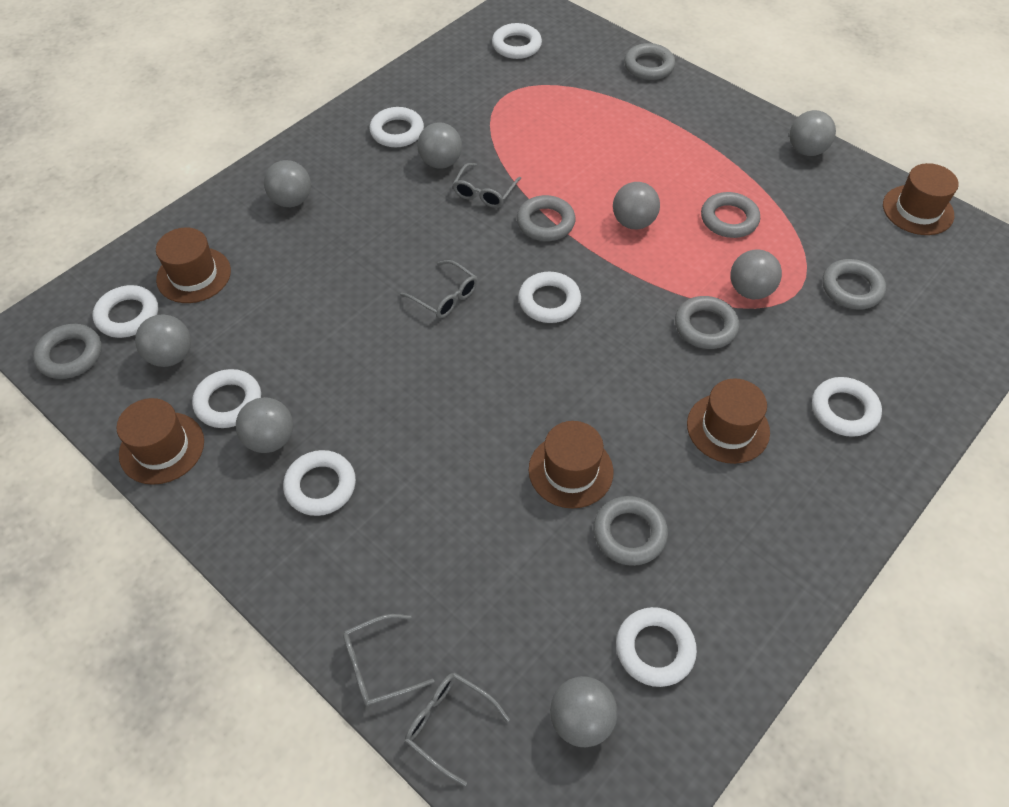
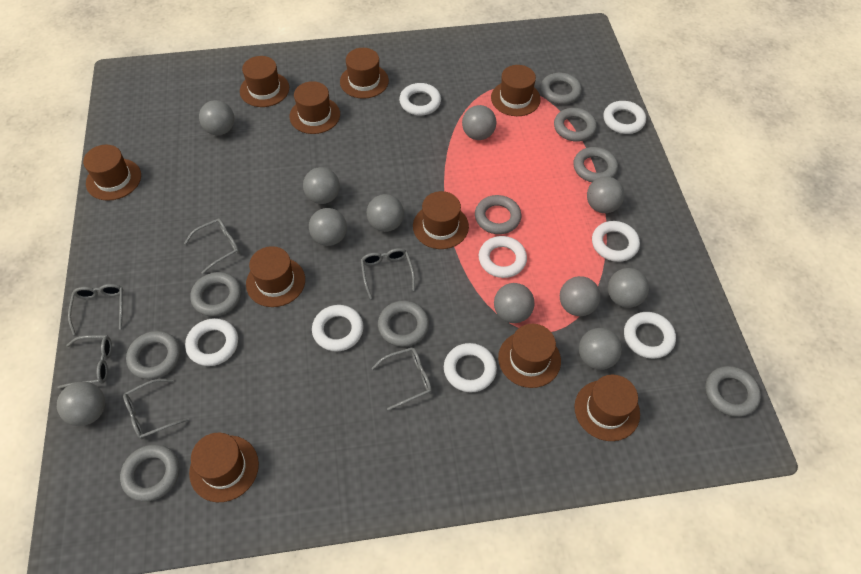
brown hat: [116,398,204,485] [156,227,231,303] [529,421,613,509] [687,378,770,464] [883,163,959,235] = 5 -> [83,145,141,201] [189,433,259,502] [240,56,289,107] [246,246,305,307] [290,81,340,134] [340,48,389,99] [413,191,469,249] [491,65,541,116] [498,324,561,388] [574,375,640,441] = 10
grey ball: [135,314,191,367] [236,397,293,453] [264,160,311,207] [418,123,462,169] [550,676,618,747] [613,182,660,229] [730,249,782,299] [789,110,836,156] = 8 -> [57,382,105,426] [199,100,234,135] [303,167,340,204] [309,208,347,246] [367,194,404,232] [462,105,496,140] [494,283,534,323] [560,276,601,316] [579,328,622,370] [587,176,625,213] [608,268,649,308] = 11
grey glasses: [343,614,434,706] [400,260,478,318] [405,672,510,787] [452,163,521,208] = 4 -> [57,335,112,389] [68,284,123,335] [123,379,189,440] [184,218,239,274] [361,248,415,299] [371,347,432,411] = 6
grey ring: [33,324,102,379] [517,195,576,241] [593,496,668,566] [624,43,675,80] [675,296,740,349] [701,192,760,238] [822,259,886,310] = 7 -> [120,444,179,502] [126,331,180,380] [190,272,241,317] [378,301,429,347] [475,195,521,234] [540,73,582,105] [554,108,597,142] [573,147,618,182] [705,366,761,417] = 9

